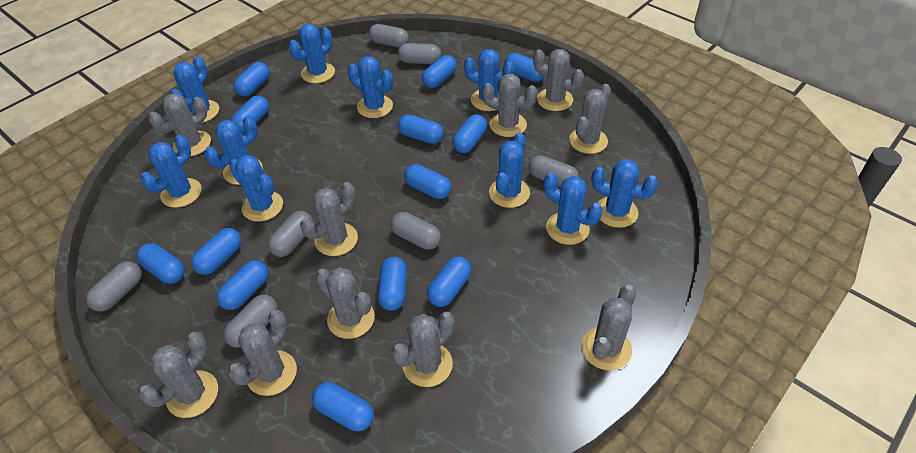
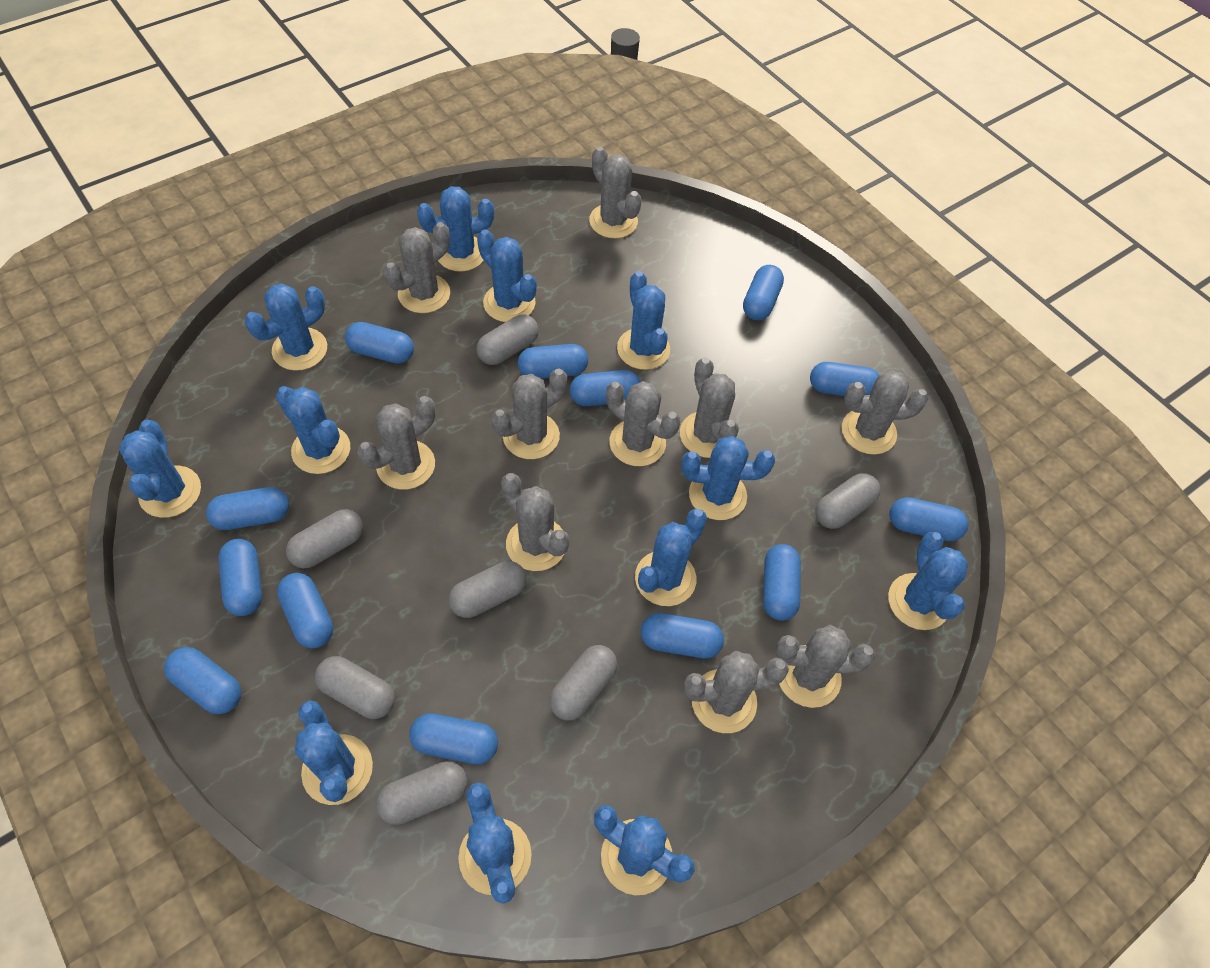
blue cactus: [141,135,202,208] [171,56,219,123] [204,116,263,185] [229,155,283,222] [289,24,335,83] [348,56,393,118] [464,49,515,111] [489,132,530,208] [544,173,602,245] [591,160,658,228] = 10 -> [119,420,201,518] [245,283,327,371] [276,386,350,474] [295,700,373,805] [417,186,494,272] [458,782,532,904] [477,229,537,322] [594,805,695,895] [617,271,670,370] [635,509,707,606] [682,436,775,520] [888,532,968,630] = 12

